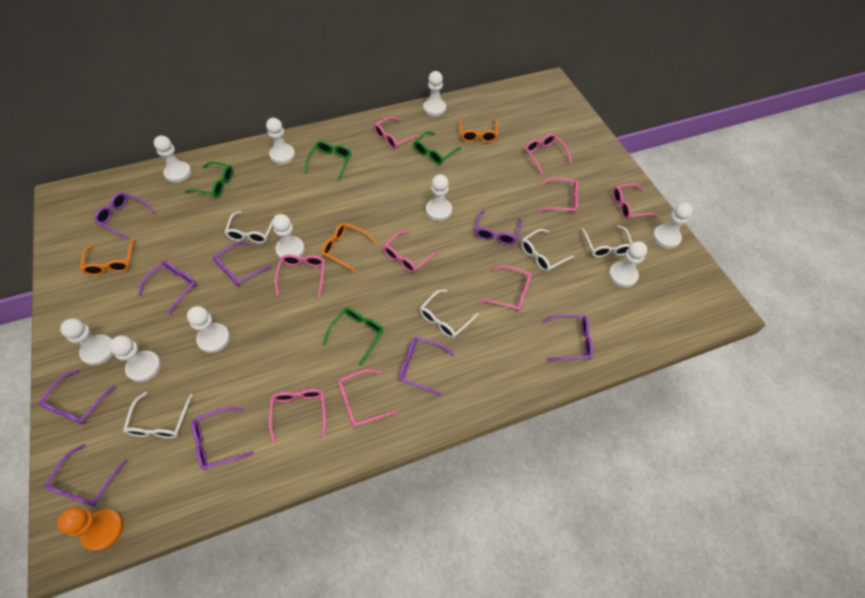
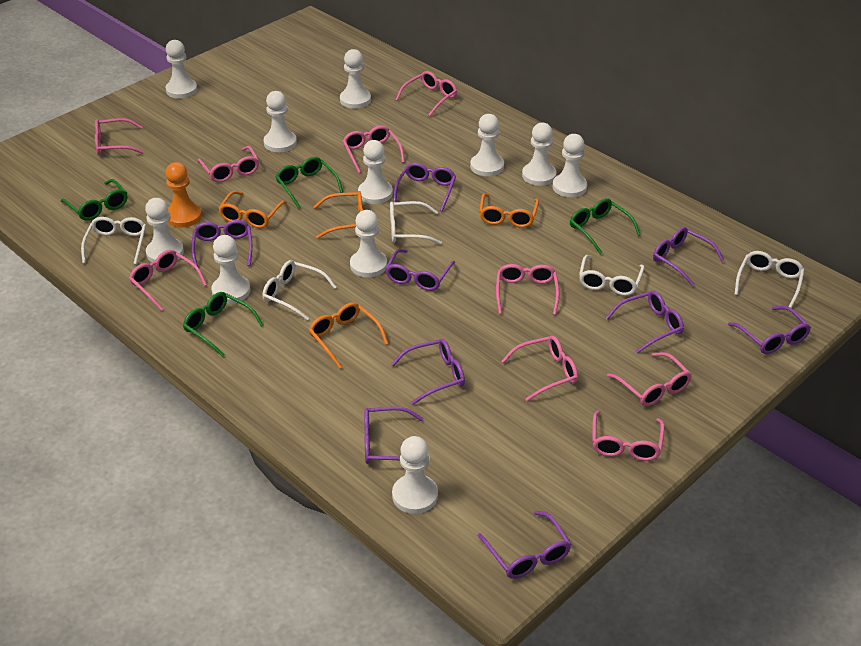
orange glasses: [80,239,135,276] [322,223,376,273] [459,119,498,143] = 3 -> [218,191,287,228] [309,302,388,369] [314,191,363,239] [479,193,539,228] = 4
white pawn: [60,318,113,365] [109,335,161,382] [154,135,191,183] [187,306,230,353] [266,118,295,164] [272,214,305,258] [423,71,446,116] [426,174,452,221] [609,241,647,288] [653,202,693,248] = 10 -> [145,198,184,262] [166,40,197,99] [211,235,251,304] [264,91,297,152] [340,49,371,109] [350,210,387,277] [358,140,393,204] [392,436,438,514] [470,114,504,176] [522,123,556,186] [553,134,587,197] = 11

